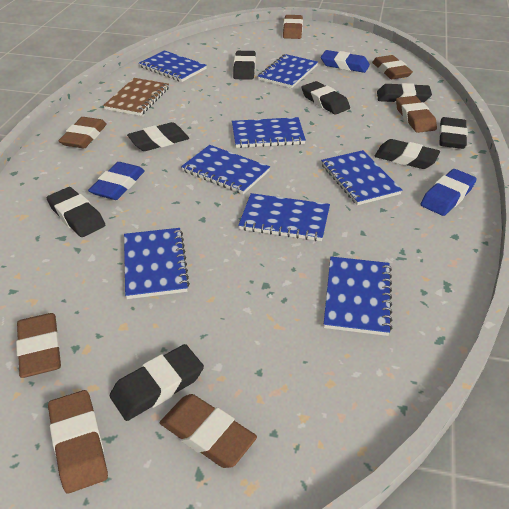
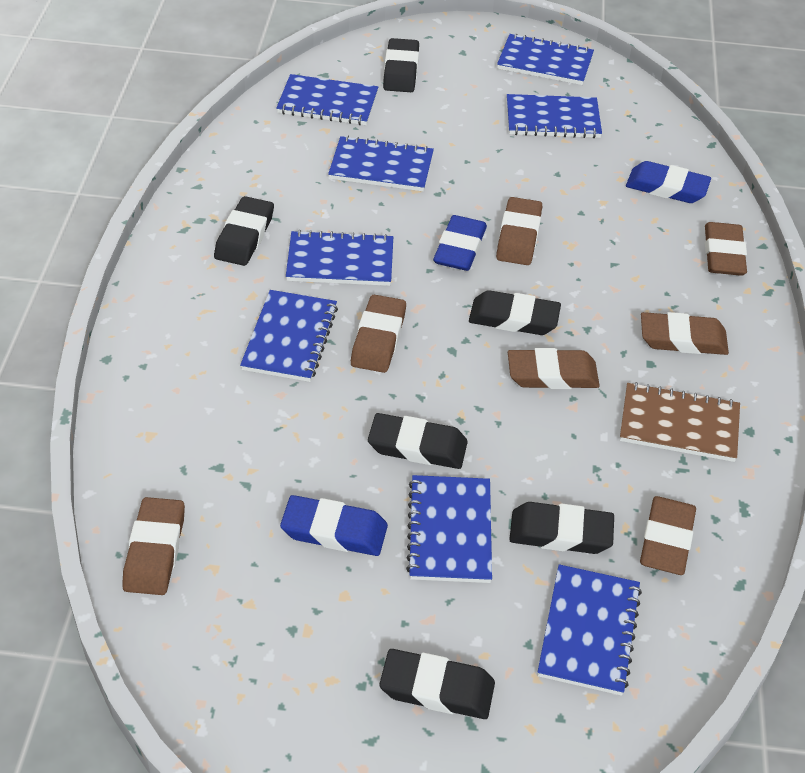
black eraser: [46,187,105,237] [110,344,204,421] [127,122,189,151] [233,51,256,80] [301,81,350,115] [374,139,440,169] [377,83,432,103] [439,117,468,149] = 8 -> [214,196,274,266] [368,413,468,469] [379,649,495,719] [383,38,419,92] [469,290,561,335] [509,502,614,554] = 6

